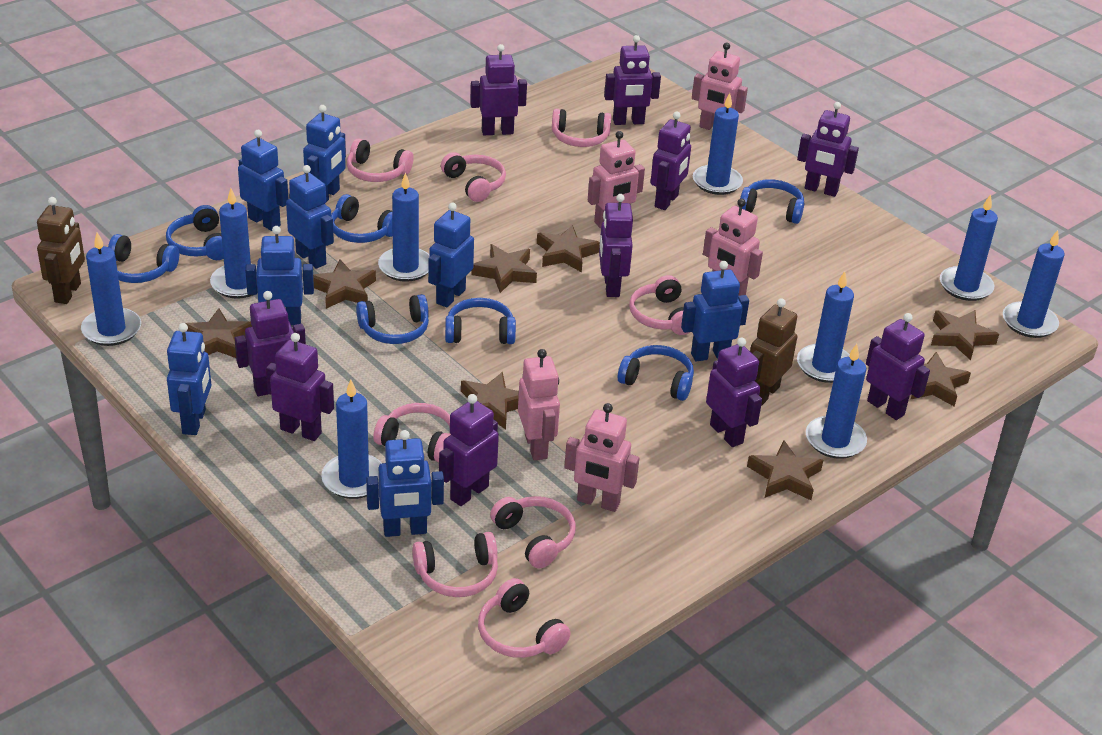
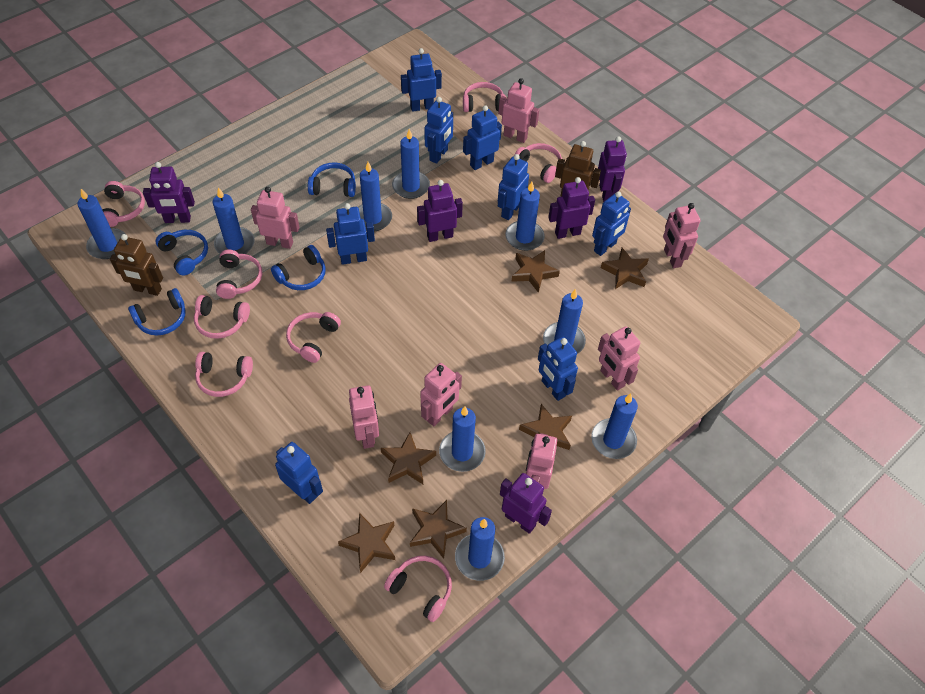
blue headphones: [108,234,179,283] [166,205,224,260] [331,194,393,243] [356,294,429,344] [445,298,516,344] [618,345,694,401] [739,179,804,224] = 7 -> [128,288,186,336] [156,230,208,275] [271,245,326,290] [308,162,356,197] = 4
brown star: [185,308,252,358] [313,260,376,309] [461,372,519,430] [471,244,537,293] [537,225,600,272] [747,440,823,500] [911,352,971,407] [931,310,999,360] = 8 -> [338,513,395,573] [381,432,436,484] [410,500,467,559] [511,250,560,293] [519,404,572,450] [601,248,649,289] = 6
pink robot: [518,349,560,460] [564,403,639,512] [588,131,645,228] [692,42,748,130] [703,199,763,296] = 5 -> [251,187,300,249] [349,385,379,449] [420,363,462,426] [498,78,539,143] [526,433,557,489] [598,326,640,391] [663,203,701,268] = 7
purple robot: [235,291,306,396] [266,333,334,441] [439,394,499,506] [470,44,527,135] [599,194,633,297] [604,35,661,125] [650,111,691,210] [706,337,762,447] [797,102,859,197] [866,313,930,420] = 10 -> [143,162,195,223] [417,180,463,242] [500,473,552,534] [548,177,595,239] [598,136,627,202] = 5

